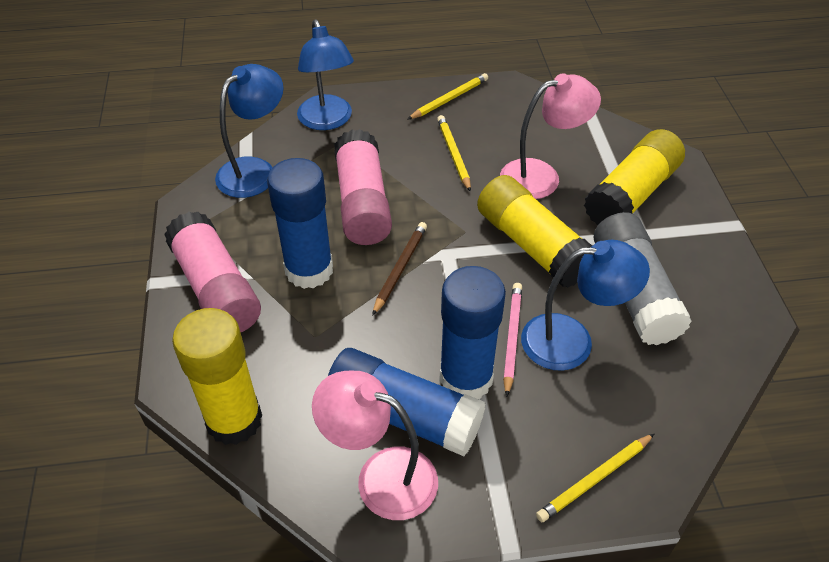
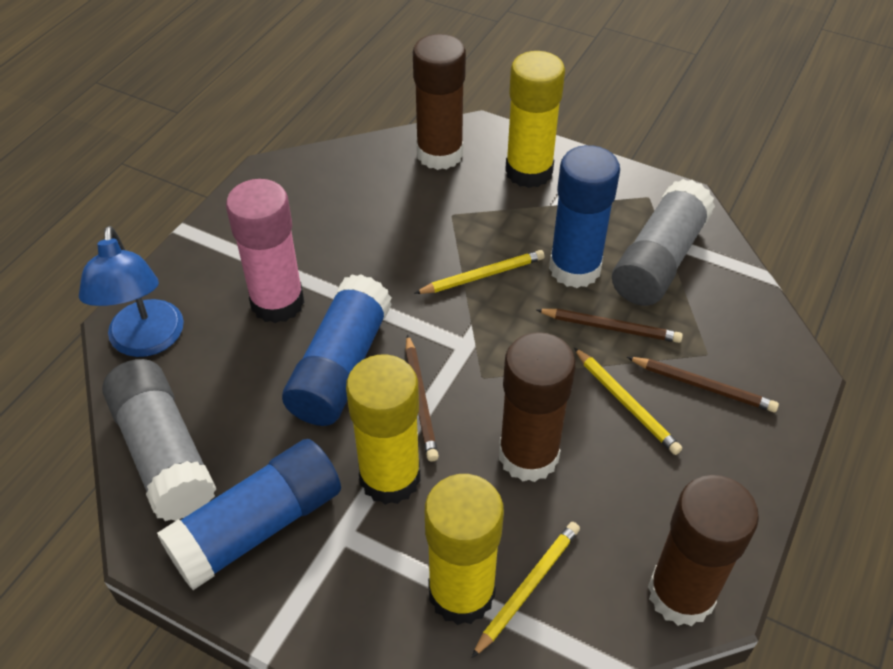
blue lamp: [215,64,283,198] [297,19,354,130] [521,240,650,371] = 3 -> [79,226,184,357] = 1
brown glue stick: none = 0 -> [413,34,466,170] [499,332,576,482] [648,475,759,626] = 3
brown pencil: [372,222,427,316] = 1 -> [406,334,439,462] [537,309,683,343] [627,357,779,412] = 3
grey glue stick: [594,212,692,345] = 1 -> [102,359,216,521] [612,179,715,306] = 2
pink glue stick: [164,212,261,332] [334,129,392,245] = 2 -> [226,179,305,323] = 1
pink lamp: [312,371,438,520] [500,73,601,199] = 2 -> none = 0
pink pencil: [503,283,522,397] = 1 -> none = 0

